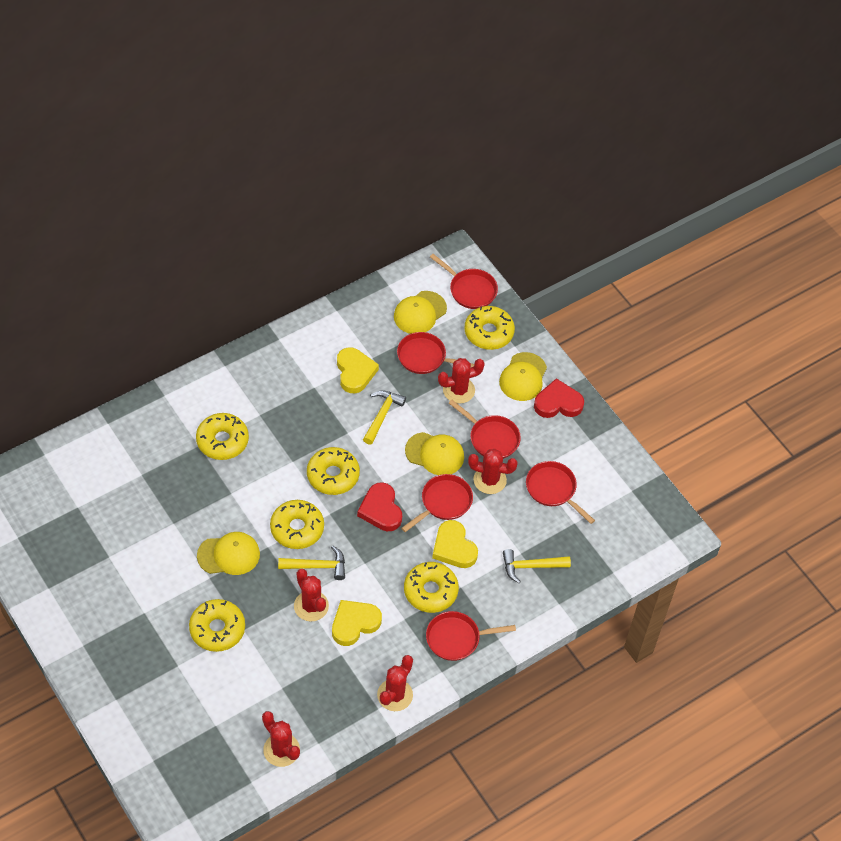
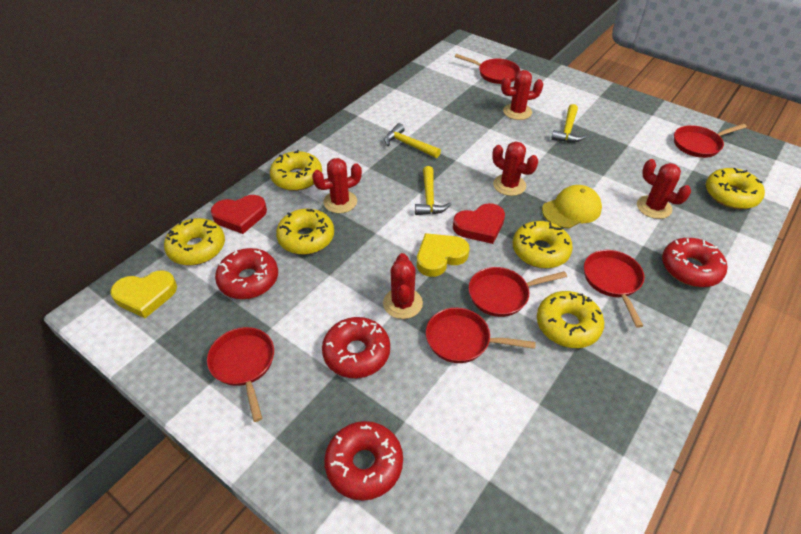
red donut: none = 0 -> [215,248,278,299] [322,317,390,378] [324,421,403,501] [662,238,727,287] = 4
yellow cap: [197,532,260,575] [394,291,447,334] [405,432,464,475] [499,352,547,401] = 4 -> [542,185,602,228] = 1
yellow heart: [332,600,382,646] [337,347,379,393] [432,520,478,568] = 3 -> [110,271,177,318] [417,233,469,277] = 2

